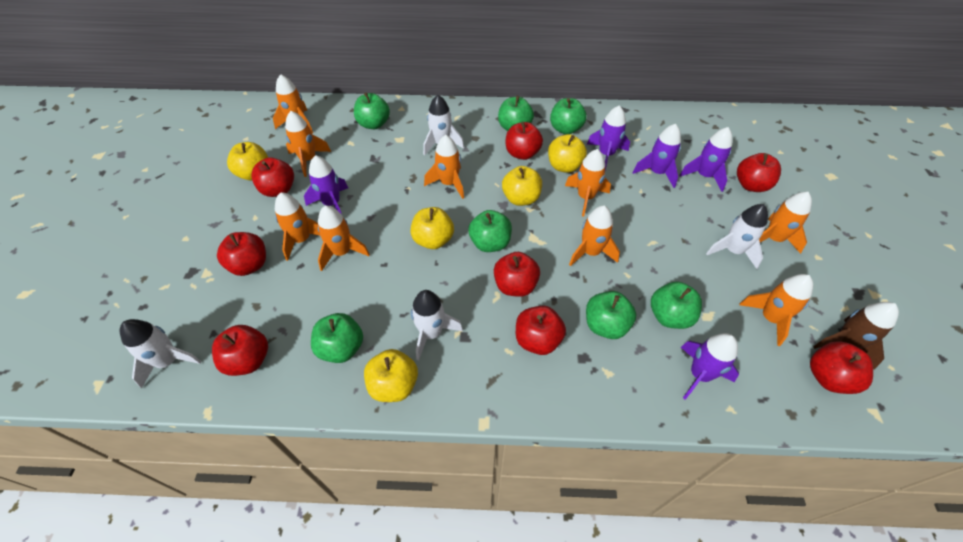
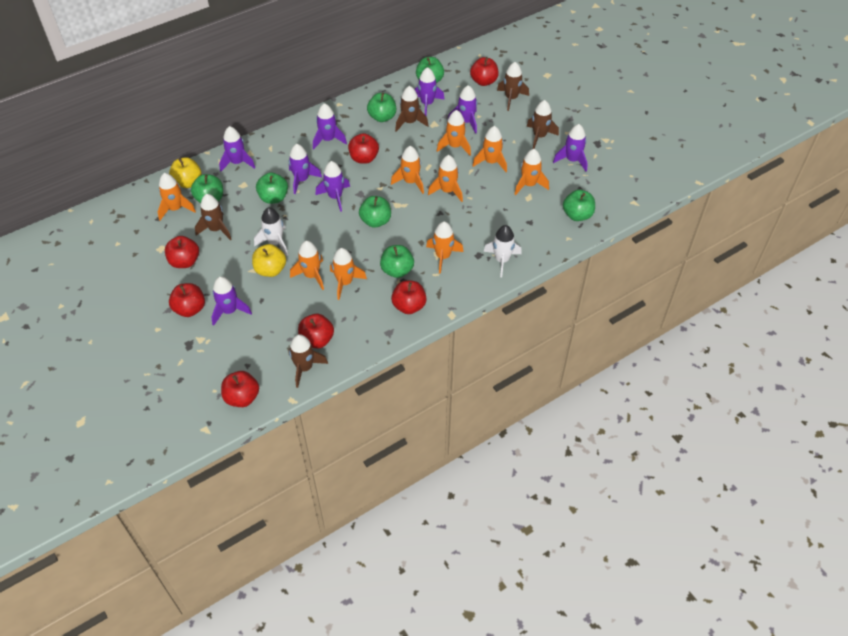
brown rocket: [813,302,899,369] = 1 -> [195,194,231,240] [288,334,328,388] [395,86,428,132] [497,62,529,111] [527,100,559,149] = 5
purple rocket: [304,155,348,213] [587,105,630,170] [632,124,681,188] [679,127,732,192] [681,333,739,400] = 5 -> [211,276,252,326] [219,126,255,172] [289,144,322,194] [313,103,347,149] [316,161,350,212] [414,67,445,116] [447,85,477,134] [553,124,588,171] = 8
red apple: [212,325,268,376] [217,232,266,276] [251,157,294,197] [494,252,540,297] [506,122,543,160] [516,306,566,355] [737,153,781,192] [810,341,873,394] = 8 -> [165,236,199,268] [169,283,205,317] [221,371,259,407] [298,314,334,348] [348,133,379,164] [391,281,427,314] [470,57,499,86] = 7
white rocket: [120,319,202,389] [411,290,463,361] [423,95,464,155] [706,204,768,269] = 4 -> [254,207,288,256] [484,225,522,277] = 2
yellow apple: [227,142,268,181] [364,349,418,402] [410,207,454,249] [502,166,542,206] [548,134,587,173] = 5 -> [169,157,201,188] [252,244,286,277] = 2

